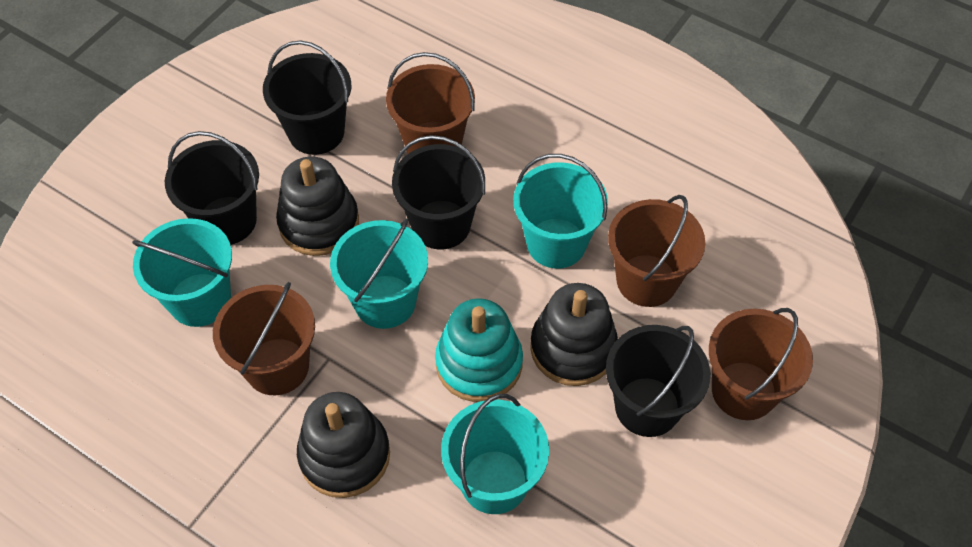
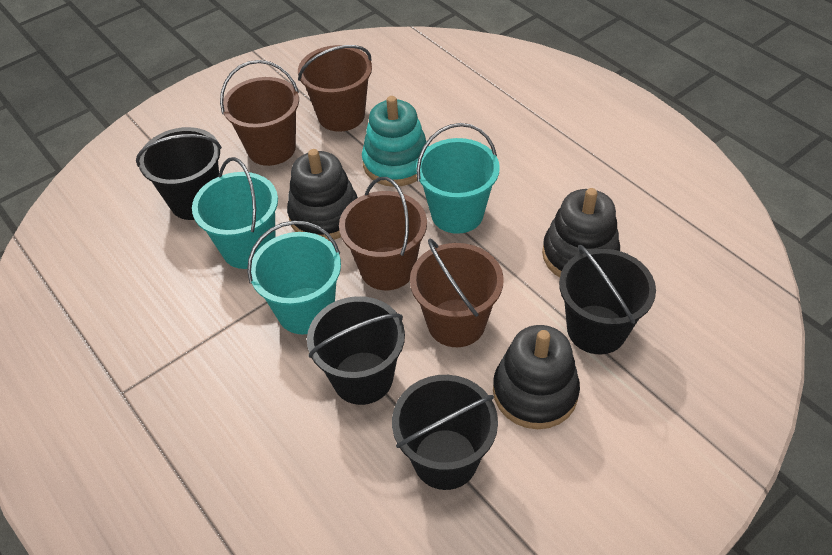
turquoise bucket: [132,218,232,327] [330,218,428,329] [441,394,549,514] [513,154,608,269] = 4 -> [192,157,278,269] [247,220,341,334] [416,123,500,234] = 3

